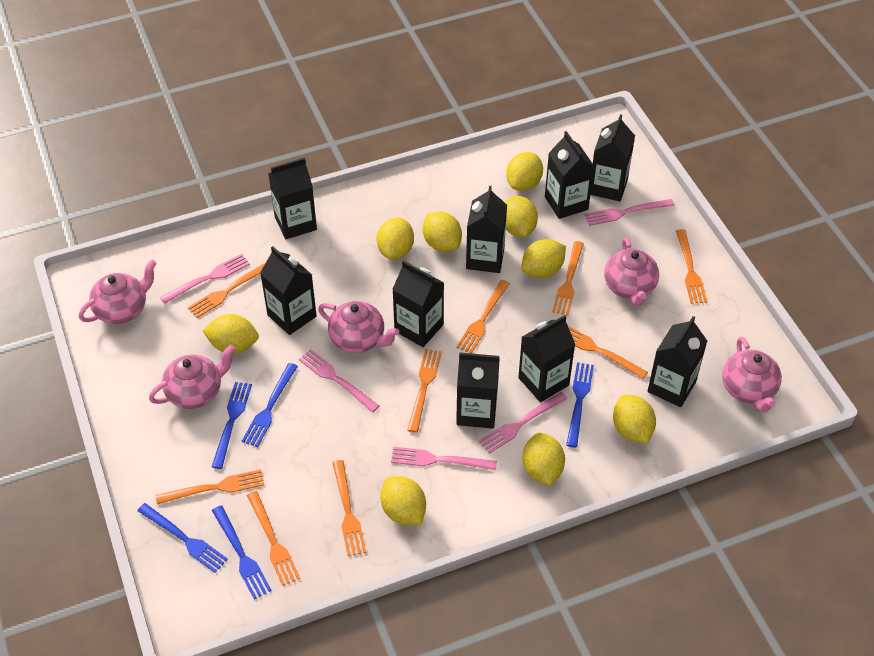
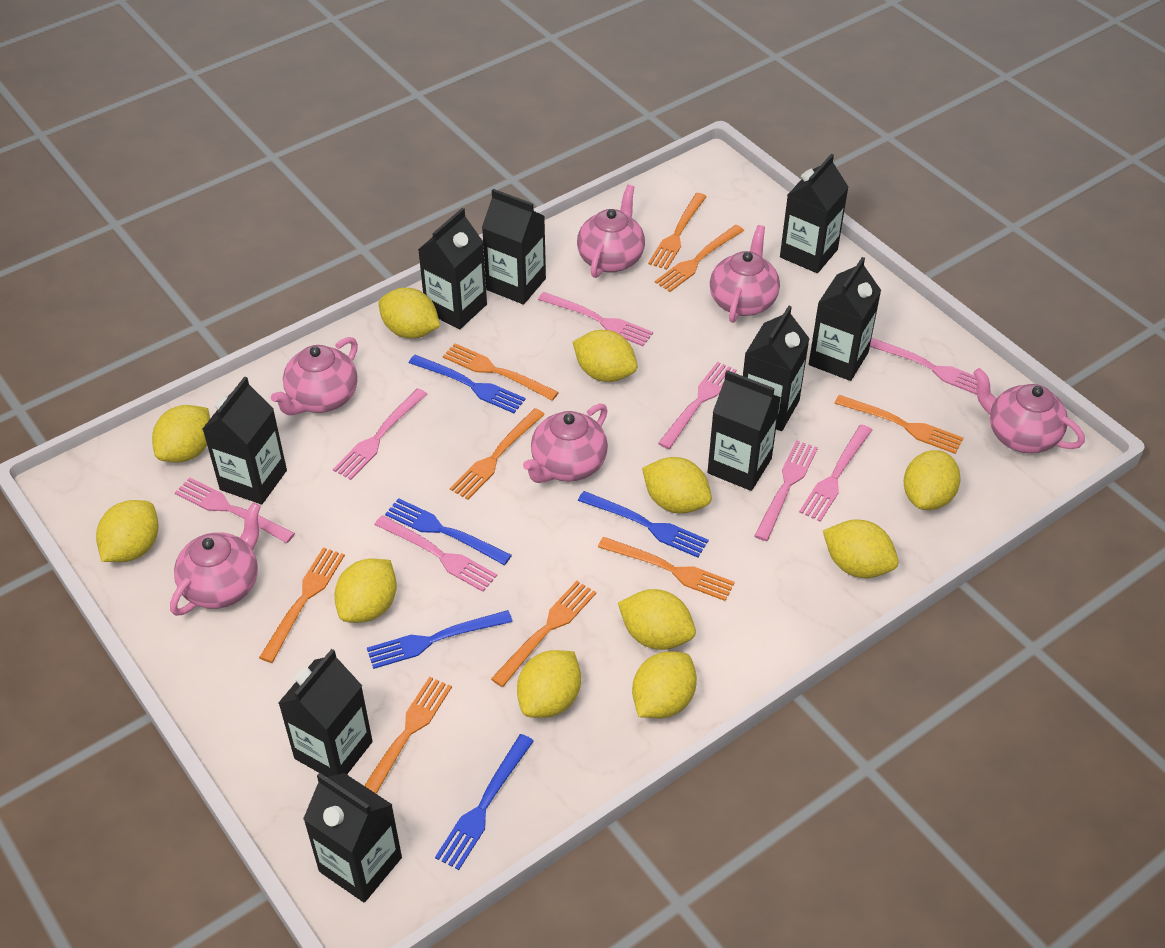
pink fork: [160,254,250,304] [299,349,379,413] [391,447,497,470] [478,392,567,454] [584,199,675,226] = 5 -> [175,477,295,543] [333,388,427,480] [374,515,497,592] [538,292,653,346] [658,362,736,449] [754,440,818,541] [799,424,872,522] [870,338,978,395] = 8
pink teapot: [79,260,156,324] [149,345,235,409] [318,301,399,353] [604,237,659,306] [722,337,782,413] = 5 -> [170,503,261,616] [271,337,358,415] [523,403,608,483] [577,185,645,278] [710,225,780,323] [973,368,1085,453] = 6
yellow lemon: [202,314,259,354] [377,218,414,259] [380,476,426,525] [423,212,462,252] [505,196,538,237] [506,152,543,191] [522,239,566,278] [522,433,565,486] [613,395,656,444] = 9 -> [96,500,158,562] [152,405,210,463] [334,559,397,623] [378,288,440,338] [517,650,581,718] [573,330,638,382] [618,589,696,650] [632,651,697,718] [642,457,712,514] [823,519,899,578] [904,450,961,510] = 11

